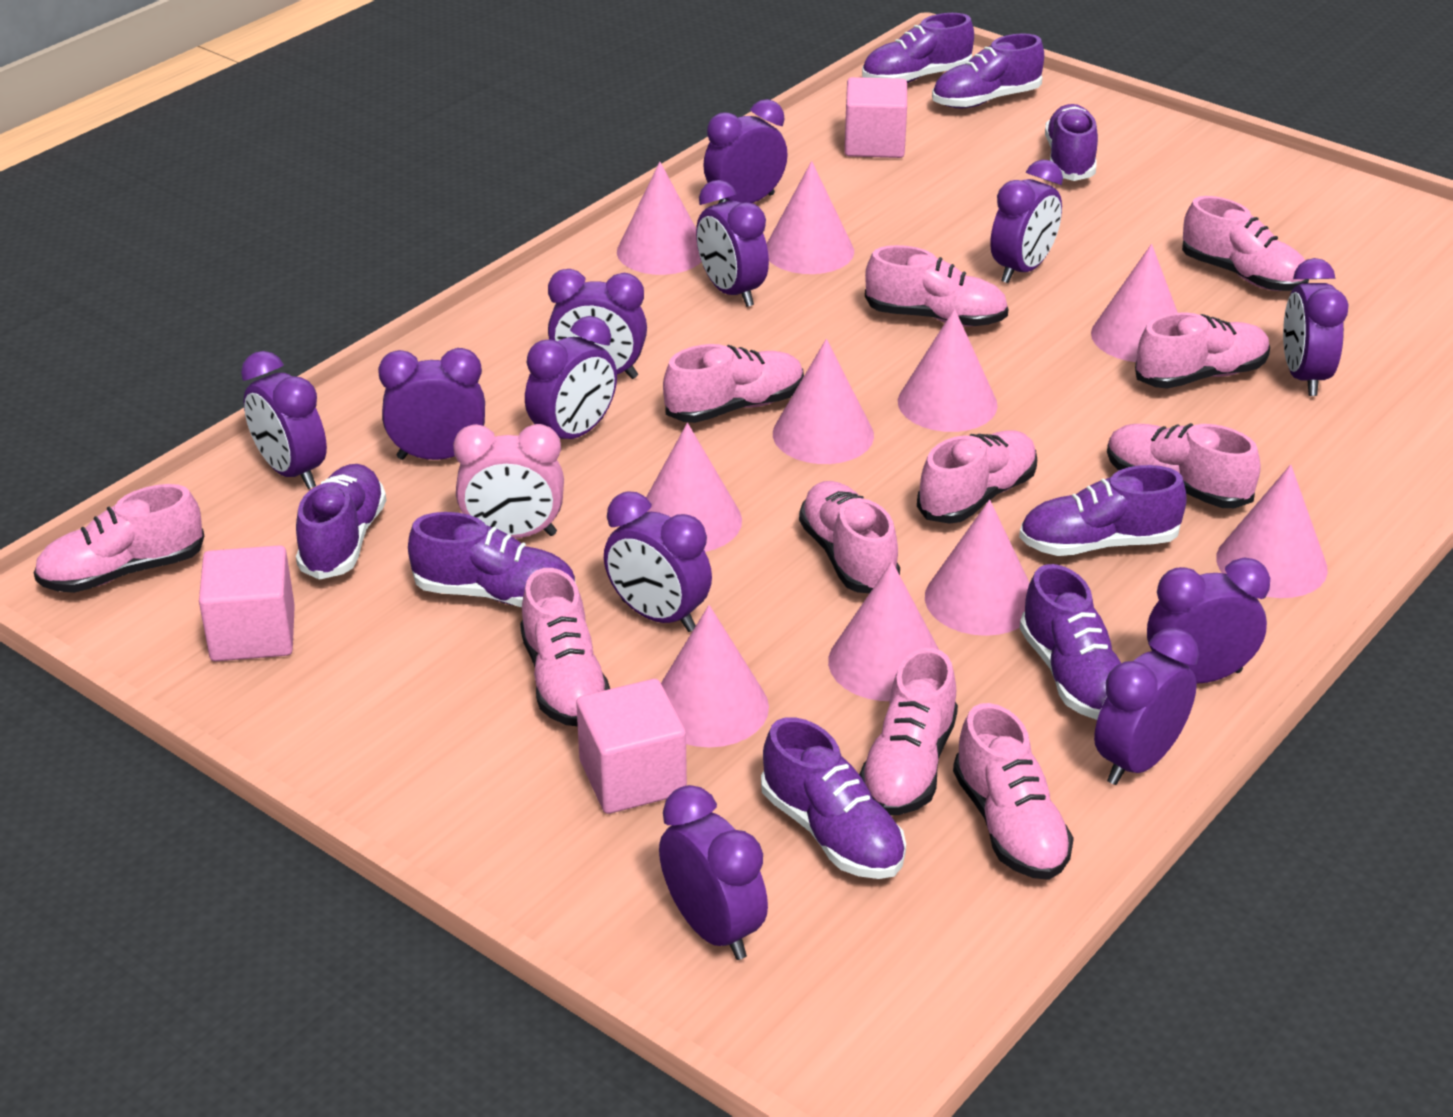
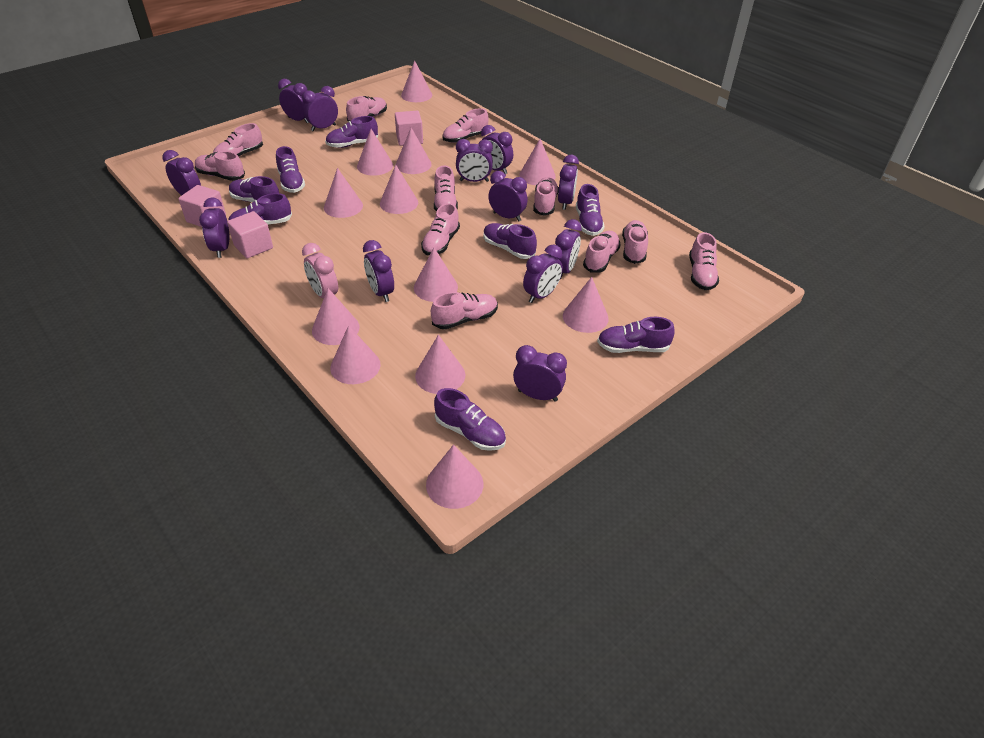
pink cone: [617,162,702,275] [646,423,742,552] [661,605,769,748] [767,161,854,274] [773,339,874,464] [828,562,939,701] [898,309,998,432] [925,500,1029,636] [1091,244,1178,362] [1216,465,1328,598] = 10 -> [312,288,360,345] [324,168,363,218] [330,325,381,384] [357,129,393,176] [380,165,418,214] [396,128,432,174] [401,61,432,102] [414,248,458,302] [415,335,465,394] [426,445,483,509] [519,139,556,185] [563,277,609,333] = 12

